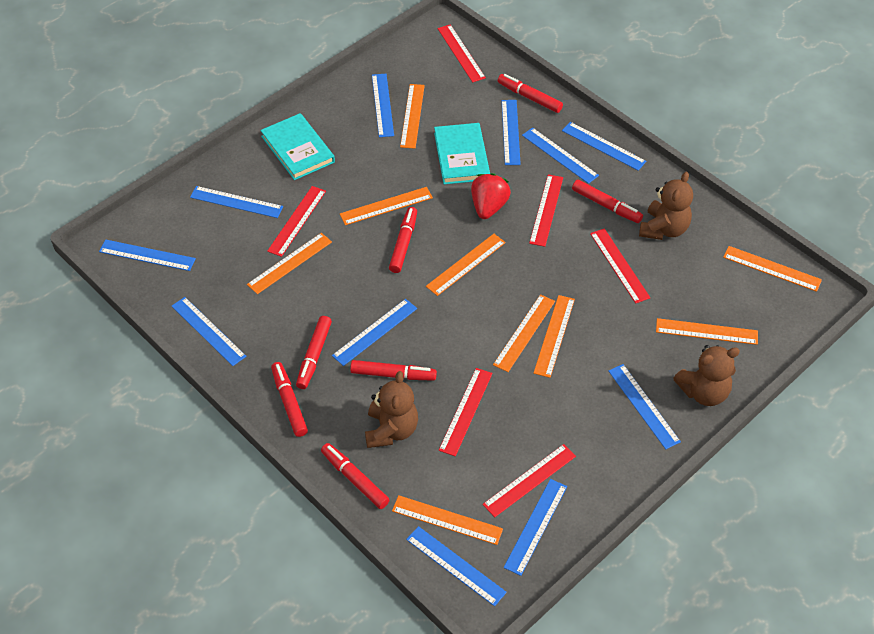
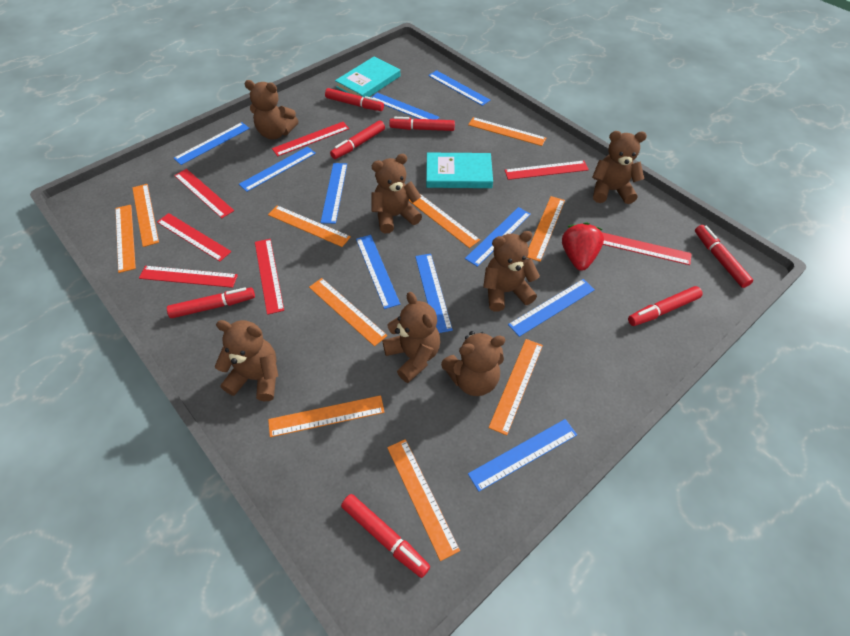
blue ruler: [99,239,196,271] [172,297,247,366] [190,186,283,218] [332,299,417,366] [372,74,394,137] [406,526,507,606] [502,100,521,165] [504,479,567,576] [522,127,599,184] [562,122,646,171] [609,364,681,449] = 11 -> [174,122,250,165] [239,147,316,192] [320,163,347,224] [356,235,400,309] [371,93,440,120] [415,254,453,333] [428,70,490,106] [465,207,531,267] [468,419,577,492] [508,279,595,337] = 10
brown teddy bear: [365,371,418,448] [639,172,693,240] [673,345,740,406] = 3 -> [215,320,278,401] [245,80,298,140] [372,154,422,234] [382,292,441,383] [441,331,506,396] [483,231,540,311] [592,131,647,204] = 7
orange ruler: [247,233,332,294] [340,187,433,225] [392,495,503,545] [400,84,425,149] [426,234,506,296] [493,294,555,372] [533,295,575,378] [656,318,758,345] [723,246,822,292] = 9 -> [115,205,136,273] [132,184,159,247] [268,205,351,247] [268,395,385,437] [309,278,388,346] [387,439,460,561] [409,193,480,248] [468,117,546,146] [489,339,543,435] [527,196,565,262] = 10
red ruler: [267,186,326,257] [438,24,486,82] [439,368,492,456] [482,444,576,517] [529,174,563,247] [590,228,650,303] = 6 -> [139,266,238,288] [157,213,231,262] [174,169,234,218] [255,239,284,315] [272,122,349,156] [504,161,589,180] [602,232,692,265] = 7

